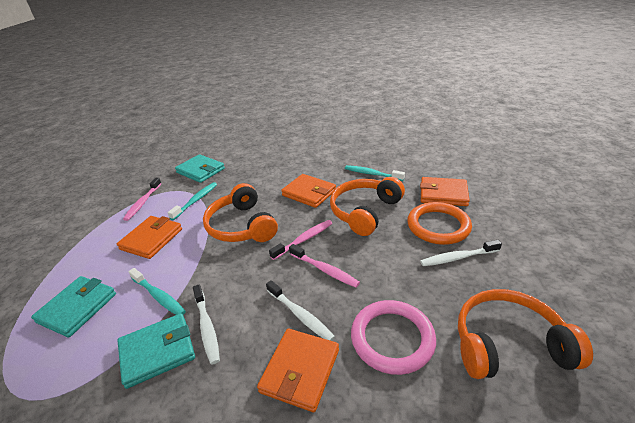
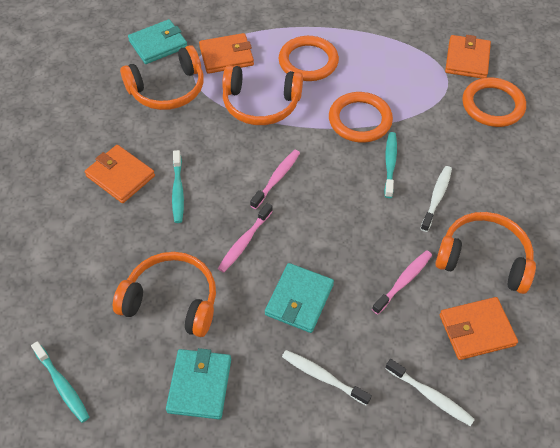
orange headphones: [203,183,278,242] [330,177,405,236] [458,289,593,379] = 3 -> [113,252,216,337] [120,45,204,110] [222,65,303,125] [435,212,536,294] = 4
orange ring: [407,202,472,245] = 1 -> [279,36,339,81] [329,92,393,143] [462,78,526,127] = 3
pink ring: [351,300,436,375] = 1 -> none = 0

